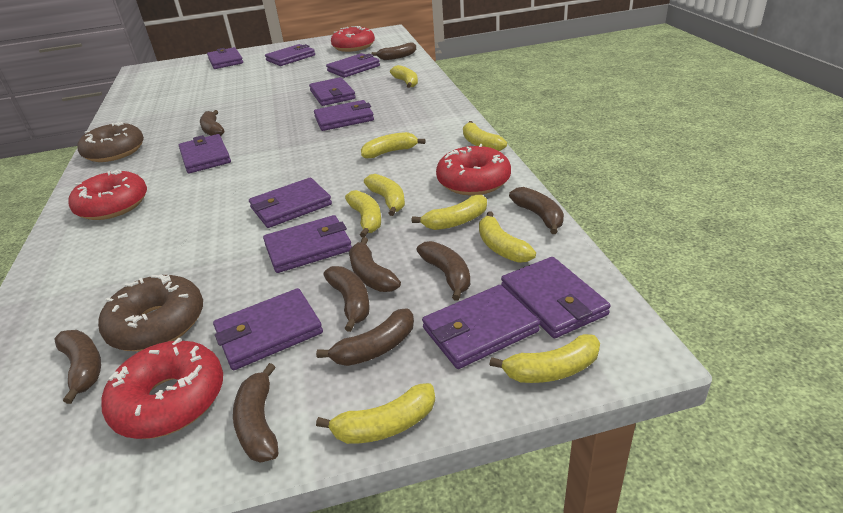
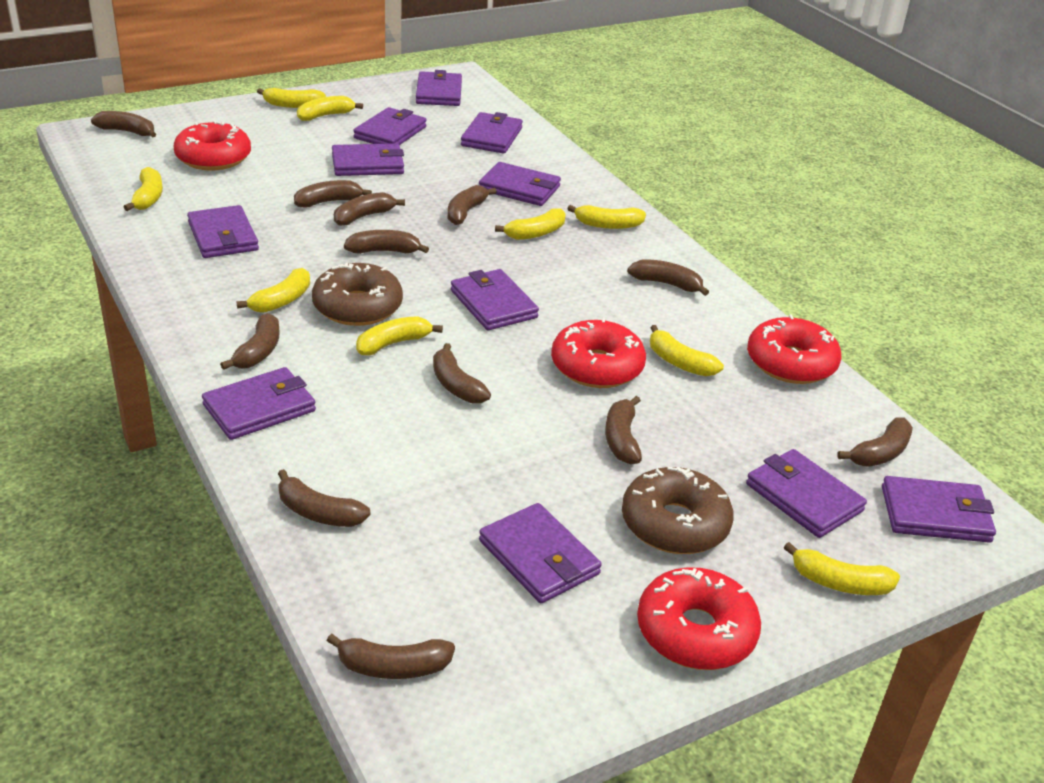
brown banana: [54,330,101,404] [200,110,224,136] [233,363,278,463] [316,308,414,366] [324,266,370,332] [349,237,401,292] [372,42,416,60] [416,241,470,301] [509,187,564,234] = 9 -> [91,111,156,138] [220,313,280,370] [278,469,371,527] [294,180,372,207] [327,634,455,679] [334,192,405,226] [344,230,429,254] [433,343,491,404] [448,185,497,225] [605,396,642,465] [627,259,709,296] [837,417,913,467] = 12

